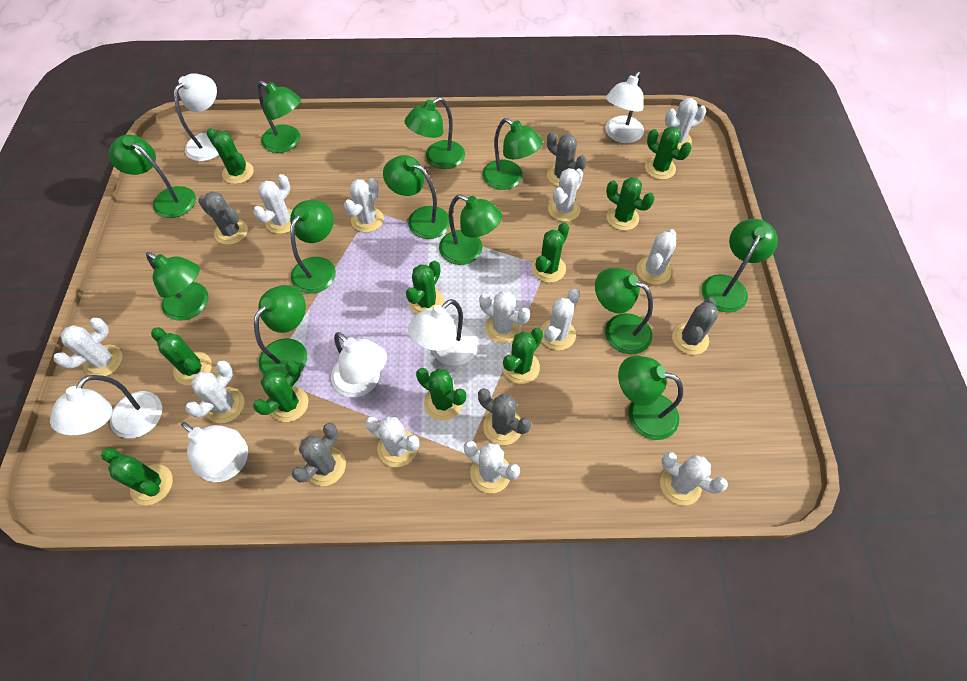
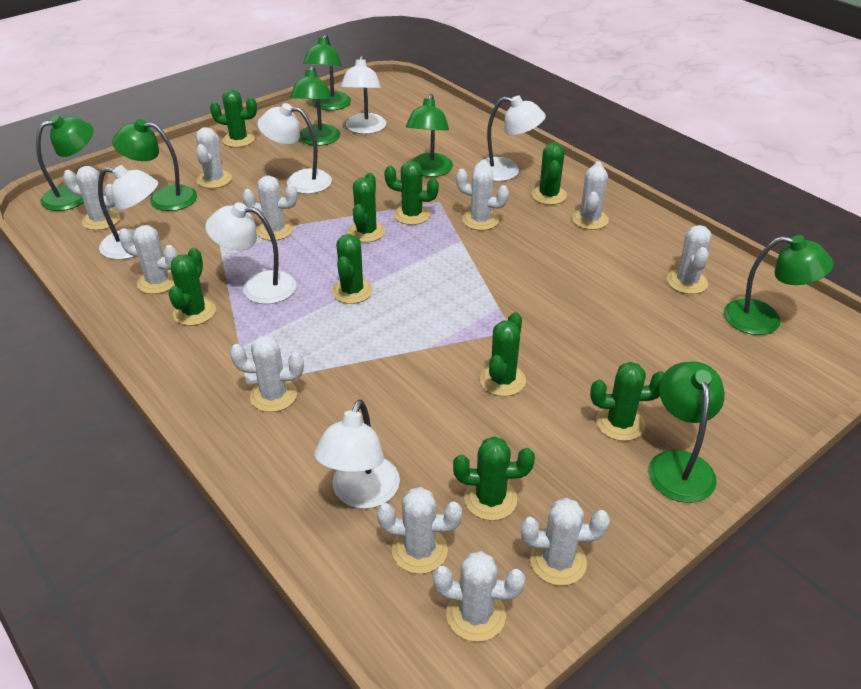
green cactus: [101,448,173,505] [151,328,212,385] [207,128,254,184] [253,361,309,422] [406,261,444,315] [416,368,466,421] [502,328,543,384] [532,222,569,283] [606,177,655,231] [645,126,691,180] = 10 -> [169,248,216,326] [210,89,257,147] [332,234,373,304] [348,173,385,243] [384,161,439,225] [453,436,535,521] [480,312,526,396] [531,142,567,205] [590,362,664,441] = 9
green lamp: [109,135,196,218] [146,252,209,321] [254,285,307,376] [257,81,301,153] [290,200,336,293] [383,155,450,239] [404,97,465,169] [439,195,502,265] [482,118,543,190] [595,268,653,354] [618,356,683,440] [702,219,778,312] = 12 -> [36,115,93,211] [112,119,197,211] [290,66,340,146] [303,34,351,111] [406,94,453,177] [648,361,725,503] [724,235,834,335] = 7
grey cactus: [198,191,248,245] [292,423,346,486] [478,388,531,445] [547,131,587,187] [672,298,718,355] = 5 -> none = 0
white cactus: [54,318,123,376] [185,361,244,423] [253,174,292,234] [344,178,384,233] [365,416,419,467] [464,440,520,493] [479,291,530,344] [540,289,580,350] [548,168,583,222] [637,229,676,285] [660,451,728,505] [665,98,706,149] = 12 -> [63,166,120,230] [119,225,177,294] [196,127,232,189] [230,335,304,412] [242,175,298,241] [377,487,462,574] [433,551,525,642] [456,166,509,230] [521,498,610,586] [572,161,609,230] [667,225,712,294] = 11

